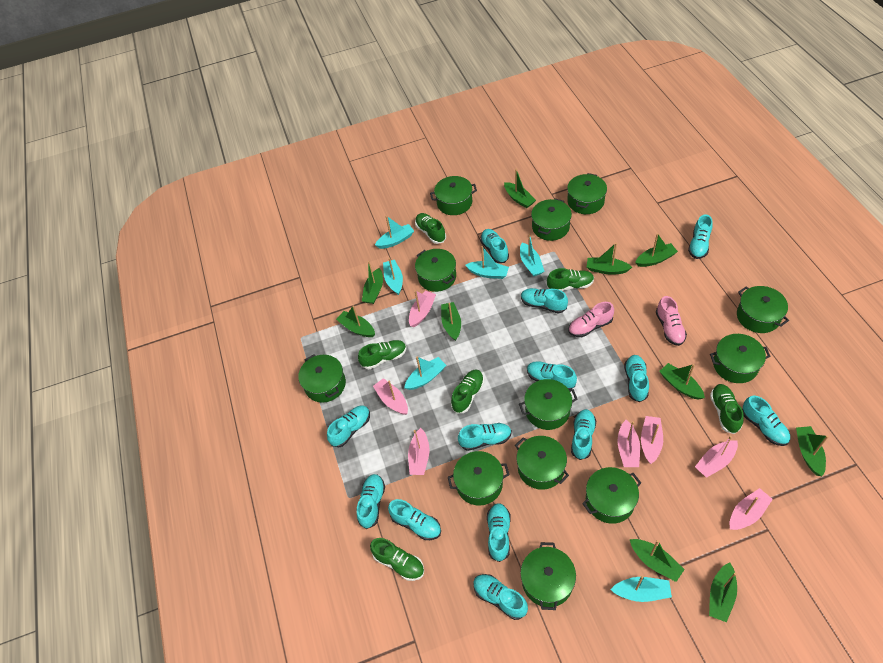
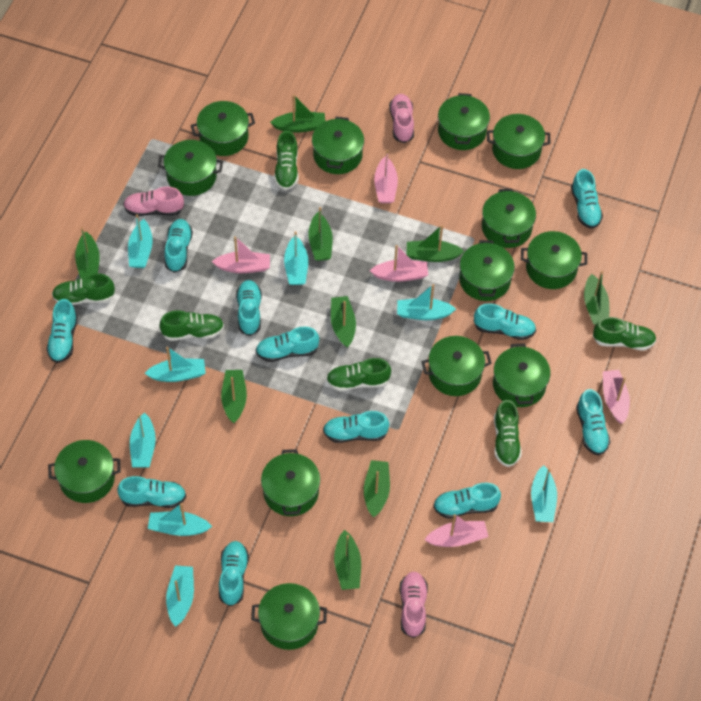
green boat: [336,305,375,337] [362,261,383,304] [441,302,461,341] [504,169,536,208] [587,243,632,275] [630,539,685,582] [635,233,678,267] [659,363,705,400] [709,562,737,622] [796,426,829,476] = 10 -> [75,227,100,278] [221,370,247,423] [270,94,325,133] [308,207,333,261] [331,296,356,348] [334,530,361,590] [364,460,390,518] [406,225,464,262] [584,271,609,324] = 9
green pot: [298,354,346,402] [415,249,456,292] [430,176,477,215] [448,451,510,506] [515,436,569,490] [519,379,577,430] [521,542,576,610] [531,199,572,241] [567,173,607,214] [582,467,641,524] [710,334,771,383] [737,286,789,333] = 12 -> [48,440,121,503] [158,140,223,196] [191,101,255,156] [251,583,327,650] [261,449,320,516] [312,117,364,174] [421,336,492,396] [438,93,490,150] [459,240,515,301] [482,189,536,248] [487,114,551,169] [493,344,550,407] [521,231,587,289] = 13
pink boat: [373,378,408,415] [408,428,430,475] [409,290,436,328] [618,420,640,467] [641,416,663,464] [695,436,738,478] [730,488,773,530] = 7 -> [212,236,270,273] [370,245,428,282] [374,150,398,203] [424,514,489,547] [603,370,630,424] = 5
pink shoe: [568,302,614,337] [656,296,687,346] = 2 -> [123,187,184,216] [389,94,414,143] [400,572,428,638] = 3
turquoise boat: [375,216,414,249] [383,258,403,295] [404,357,446,390] [465,246,509,279] [520,234,545,277] [610,576,672,602] = 6 -> [128,214,153,268] [130,412,156,468] [144,347,206,382] [148,503,212,536] [166,565,194,627] [284,231,308,285] [397,284,456,320] [531,465,557,522] = 8
turquoise shoe: [327,405,370,447] [356,474,385,529] [388,499,441,540] [458,423,512,451] [473,574,528,620] [480,229,509,263] [487,503,511,562] [521,288,568,314] [527,361,577,390] [571,409,596,460] [624,355,649,402] [688,215,713,259] [742,396,790,446] = 13 -> [46,299,78,363] [117,476,186,508] [164,219,193,273] [219,541,249,606] [236,280,262,336] [256,327,319,362] [323,411,389,443] [433,483,501,519] [474,303,536,340] [571,169,603,229] [576,389,610,456] = 11

